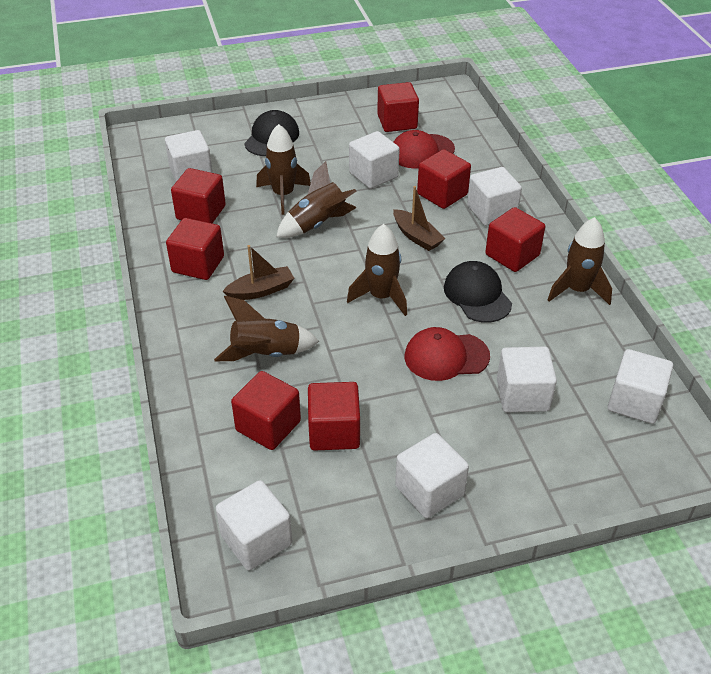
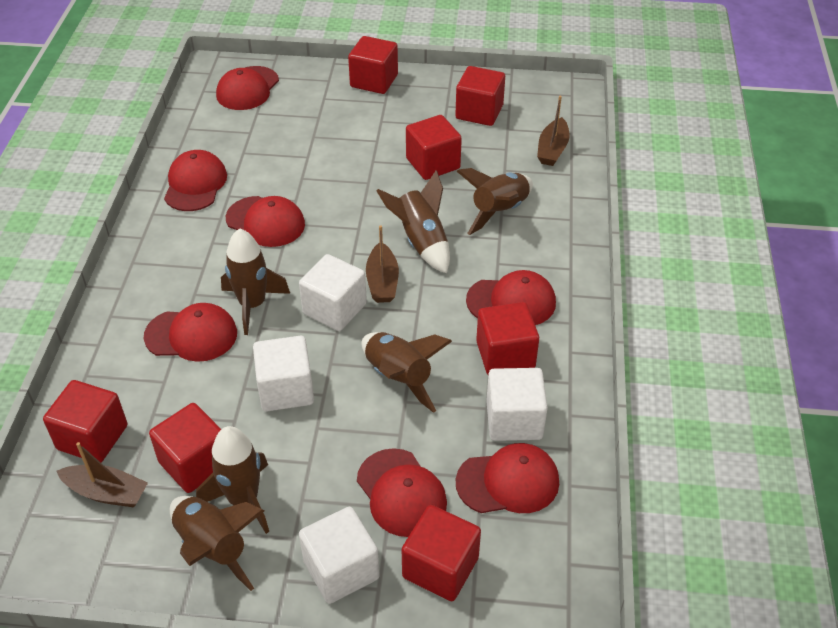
black cap: [244,110,299,156] [444,261,512,323] = 2 -> none = 0
brown boat: [223,245,294,300] [393,186,446,251] = 2 -> [57,442,148,508] [366,225,399,303] [537,96,570,166] = 3
brown rocket: [214,296,319,361] [256,124,311,215] [276,161,356,238] [347,224,407,316] [548,217,612,305] = 5 -> [170,496,264,591] [196,426,269,534] [221,228,290,335] [362,332,452,413] [376,170,450,274] [457,168,533,235] = 6
red cap: [394,130,455,169] [405,327,490,381] = 2 -> [144,303,237,362] [164,150,227,211] [216,66,279,110] [226,196,305,247] [357,448,447,537] [456,443,559,513] [466,270,556,325] = 7
white cube: [165,130,213,182] [216,480,292,570] [349,131,400,189] [395,433,469,518] [467,167,522,226] [497,347,557,412] [608,349,673,424] = 7 -> [253,336,314,411] [299,254,367,331] [299,507,380,604] [486,368,548,441] = 4

